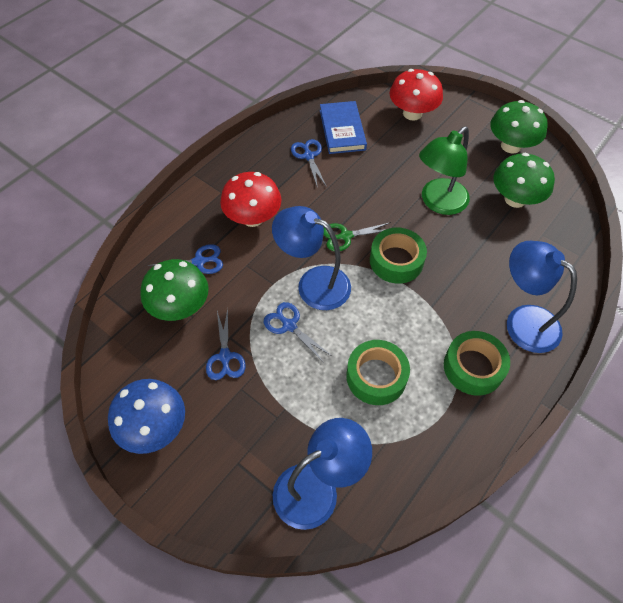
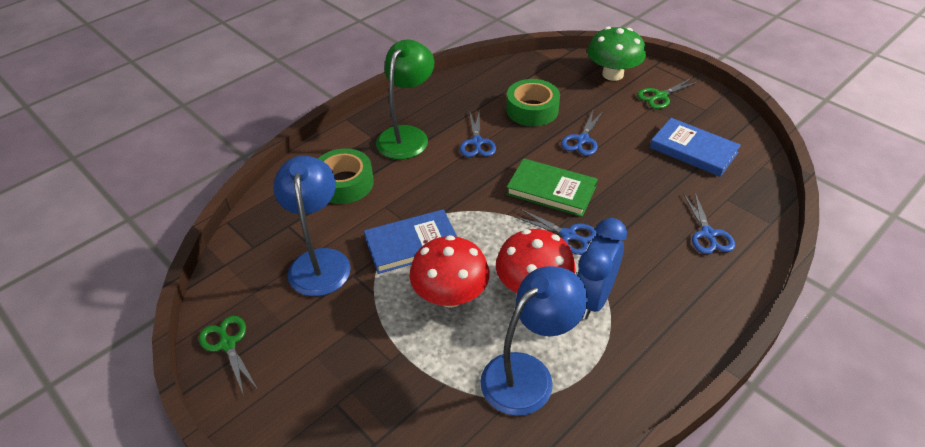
blue book: [320,101,367,154] = 1 -> [364,209,457,274] [650,118,741,177] = 2
blue clock: none = 0 -> [577,218,627,319] = 1
blue lamp: [272,206,351,310] [273,418,372,530] [507,241,577,353] = 3 -> [273,156,351,296] [480,266,588,416] = 2
blue mushroom: [108,379,185,454] = 1 -> none = 0
green book: none = 0 -> [506,158,598,217] = 1
green mushroom: [140,259,208,321] [490,100,548,154] [493,153,555,208] = 3 -> [587,26,646,81] = 1
green scissors: [323,222,391,251] = 1 -> [199,316,258,396] [637,78,700,109] = 2
green tape: [346,340,410,405] [370,228,427,284] [444,331,510,396] = 3 -> [318,148,374,204] [506,79,560,126] = 2

